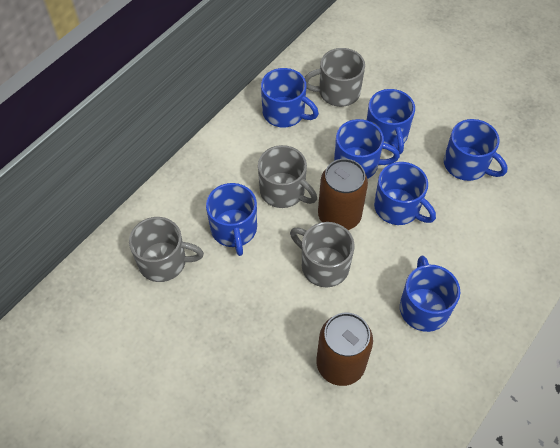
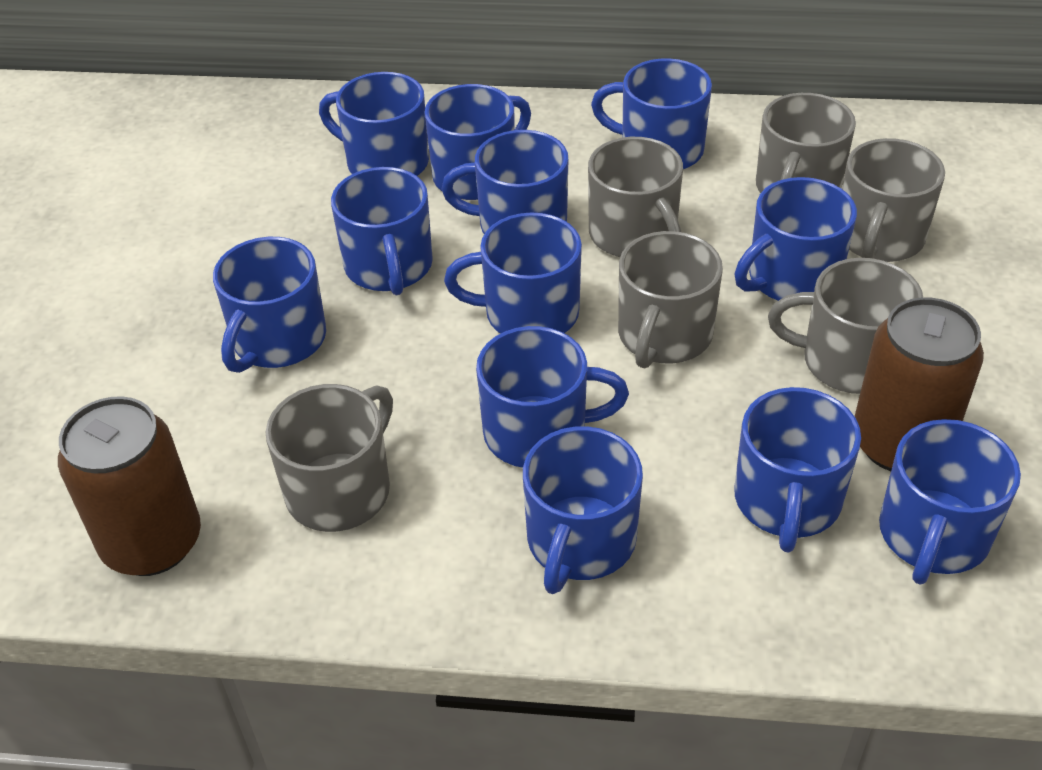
blue mug: [206,183,257,256] [261,68,319,127] [334,119,400,179] [367,89,415,154] [374,162,436,225] [400,256,460,332] [444,119,508,181] = 7 -> [213,237,326,373] [319,72,429,176] [331,167,433,295] [424,84,531,200] [441,130,568,234] [444,212,582,334] [476,326,629,468] [523,426,643,594] [591,58,712,169] [734,177,857,301] [734,387,861,552] [879,419,1021,584] = 12
grey mug: [129,217,204,282] [258,145,317,208] [290,222,355,287] [304,48,365,107] = 4 -> [266,384,393,532] [588,137,683,257] [618,231,723,368] [756,93,856,193] [768,258,923,394] [842,138,945,262] = 6

